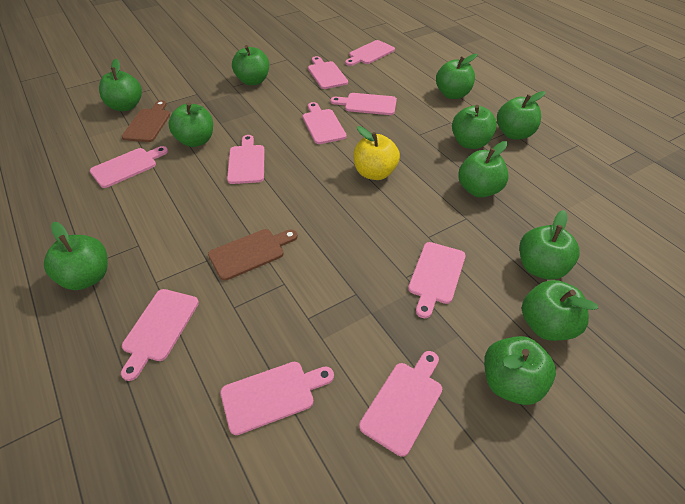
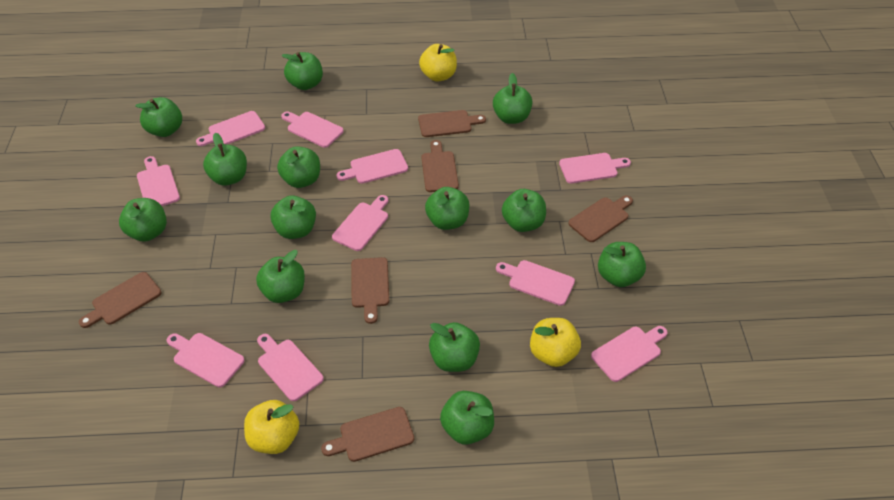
brown cutting board: [122,100,170,142] [208,229,298,281] = 2 -> [79,272,162,328] [321,407,414,462] [351,257,389,324] [418,110,486,137] [421,140,459,192] [568,195,633,242] = 6
green apple: [44,222,108,290] [99,59,142,111] [168,102,213,147] [232,45,269,85] [436,54,477,99] [452,105,497,149] [458,141,509,198] [484,336,556,405] [497,91,545,139] [519,210,580,280] [522,280,598,341] = 11 -> [119,198,167,241] [135,97,182,137] [203,133,247,186] [256,250,305,303] [270,195,316,239] [277,146,320,188] [282,52,323,90] [425,187,470,230] [429,322,480,372] [440,391,494,445] [493,73,532,124] [502,189,546,232] [598,242,646,287] = 13
yellow apple: [353,126,400,180] = 1 -> [244,400,299,454] [419,44,457,82] [530,318,581,367] = 3

